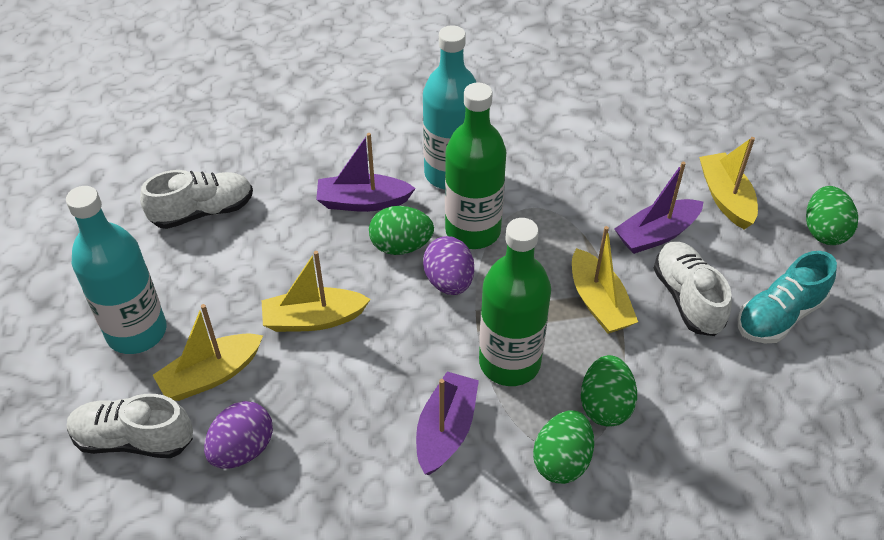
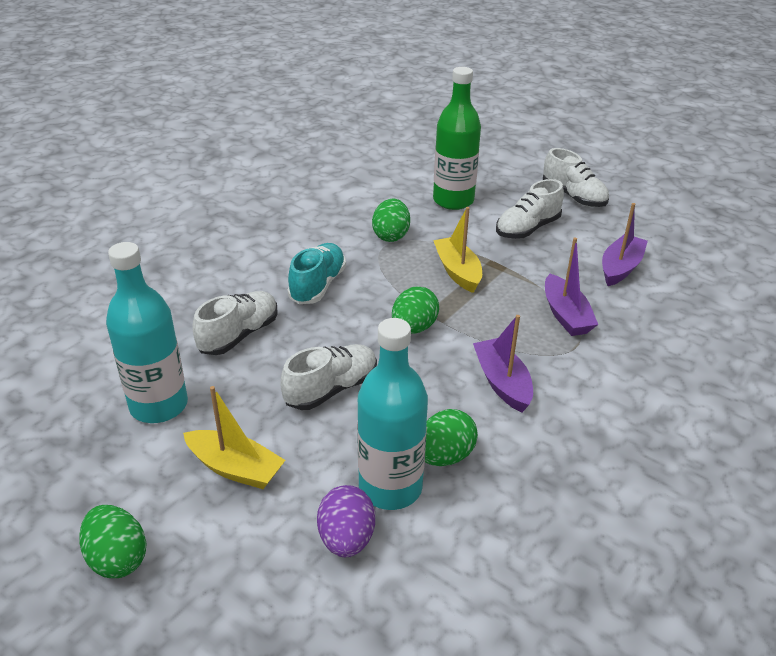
green bottle: [445,83,506,249] [479,218,551,386] = 2 -> [433,67,481,210] = 1
purple egg: [204,401,273,469] [423,236,474,295] = 2 -> [317,485,375,557] = 1
white shoe: [67,394,193,458] [140,170,253,229] [654,242,732,336] = 3 -> [192,291,278,355] [280,344,377,410] [496,179,564,239] [543,148,609,207] = 4
yellow boat: [153,304,263,401] [262,251,371,332] [572,226,638,334] [699,137,758,230] = 4 -> [183,386,285,489] [433,207,482,293] = 2

